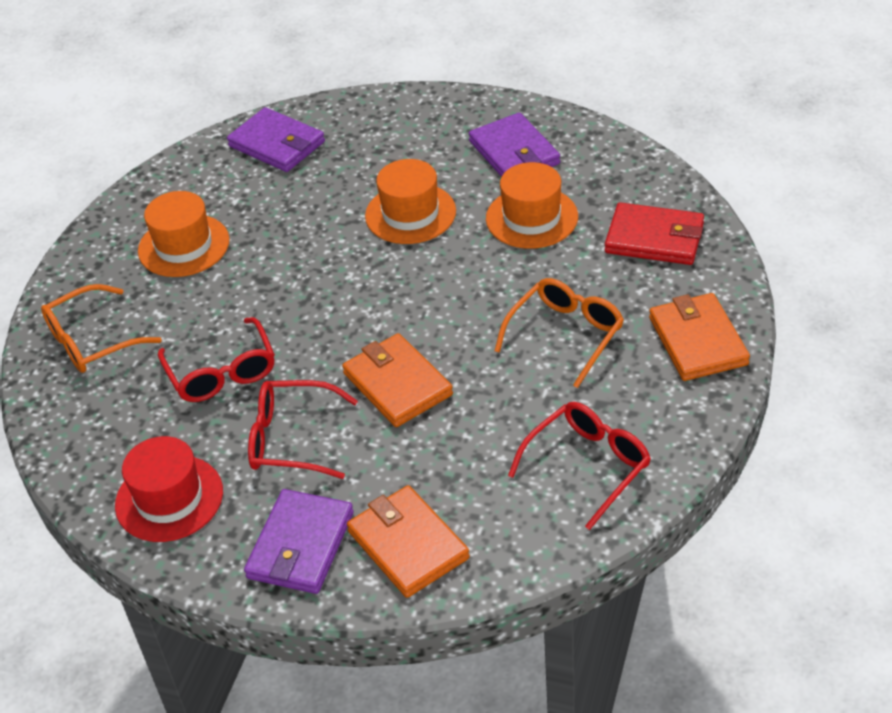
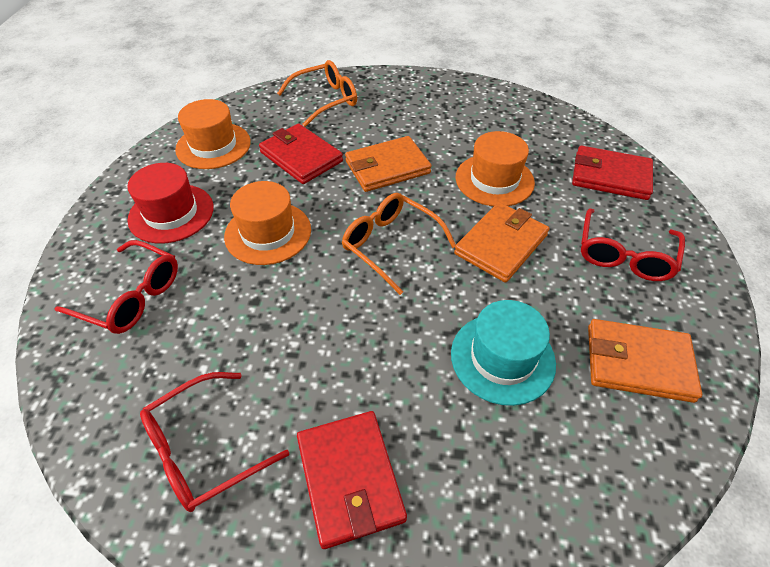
purple wallet: [227,107,325,172] [244,489,354,594] [469,112,560,177] = 3 -> none = 0
red wallet: [605,202,704,265] = 1 -> [259,123,343,184] [297,411,407,549] [572,146,653,200] = 3
turquoise hat: none = 0 -> [451,300,556,406] = 1

